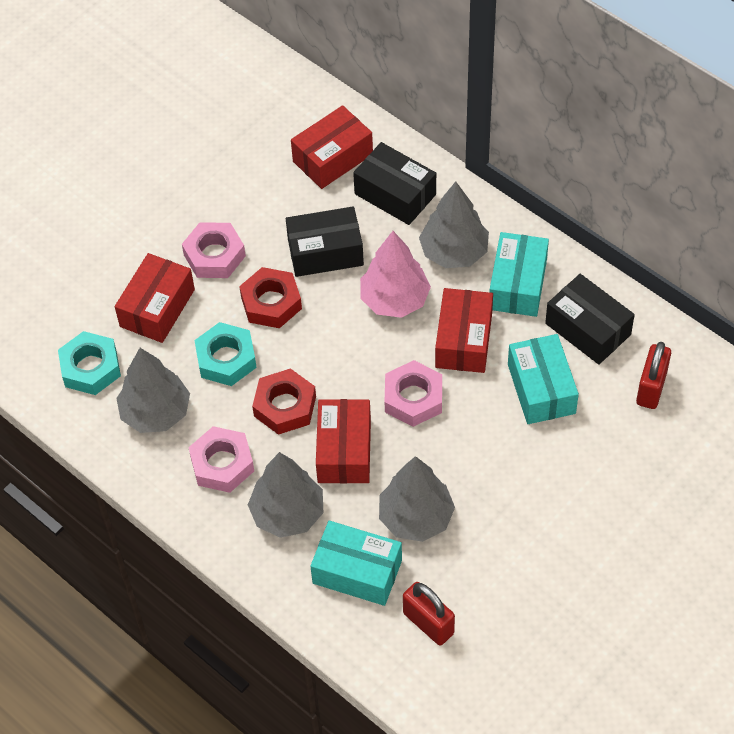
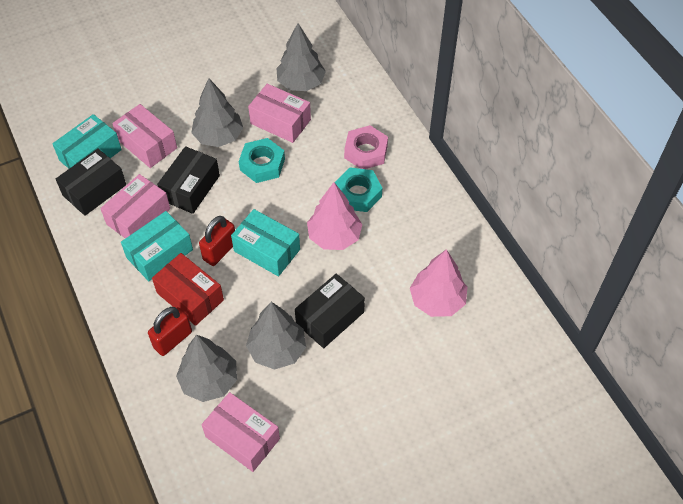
pink box: none = 0 -> [100,174,170,238] [112,104,177,168] [201,392,280,472] [248,84,311,143] = 4
pink nut: [182,222,246,278] [188,426,254,493] [385,360,442,427] = 3 -> [344,125,388,169] = 1
pink tree: [360,231,431,318] = 1 -> [307,182,362,250] [410,249,467,317] = 2
red box: [115,253,195,343] [291,105,373,189] [316,399,371,484] [435,288,493,373] = 4 -> [152,253,224,326] = 1
red nut: [239,267,302,328] [252,368,316,435] = 2 -> none = 0

